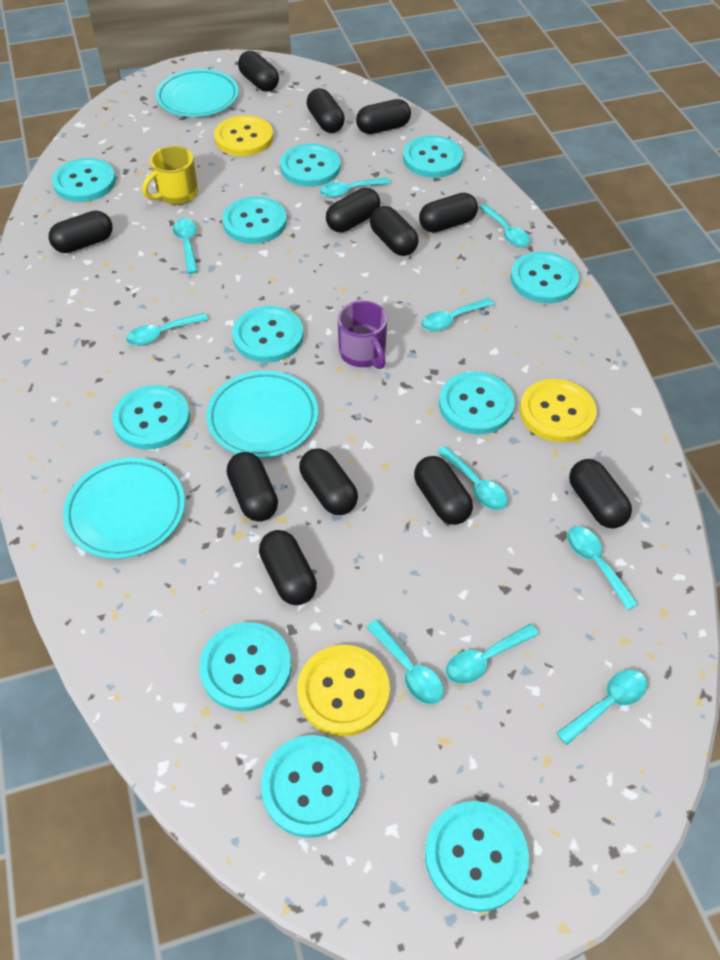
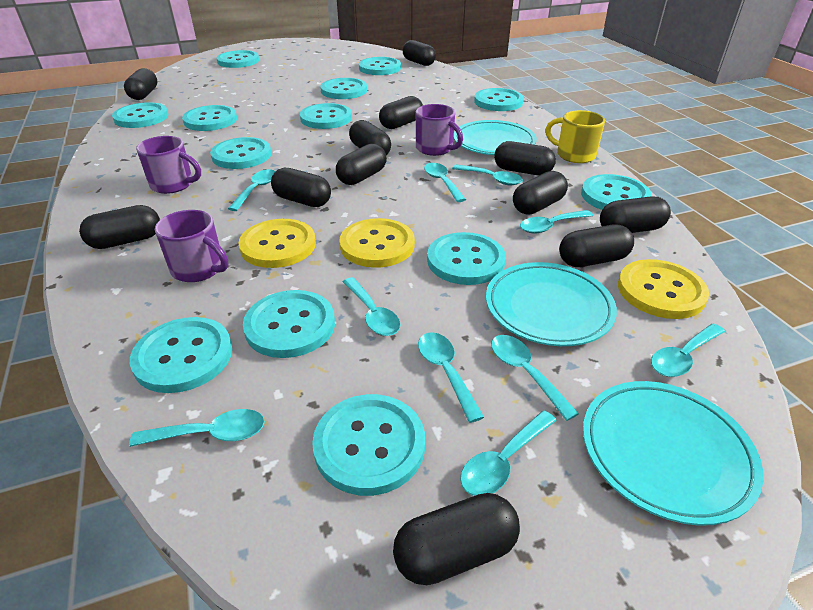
purple mug: [338,301,387,369] = 1 -> [136,136,201,194] [155,210,228,282] [416,104,463,156] = 3
turquoise button: [52,158,116,202] [112,385,190,450] [199,622,291,712] [222,196,287,244] [232,306,304,363] [261,735,360,838] [280,144,340,187] [403,135,463,178] [425,801,529,912] [439,372,515,434] [510,252,579,303] = 11 -> [112,102,168,128] [130,317,232,393] [182,105,237,131] [210,137,271,169] [216,50,259,68] [243,290,335,358] [300,103,352,129] [312,394,425,496] [320,78,367,99] [359,57,401,75] [427,232,506,285] [474,88,524,111] [581,174,652,210] = 13

